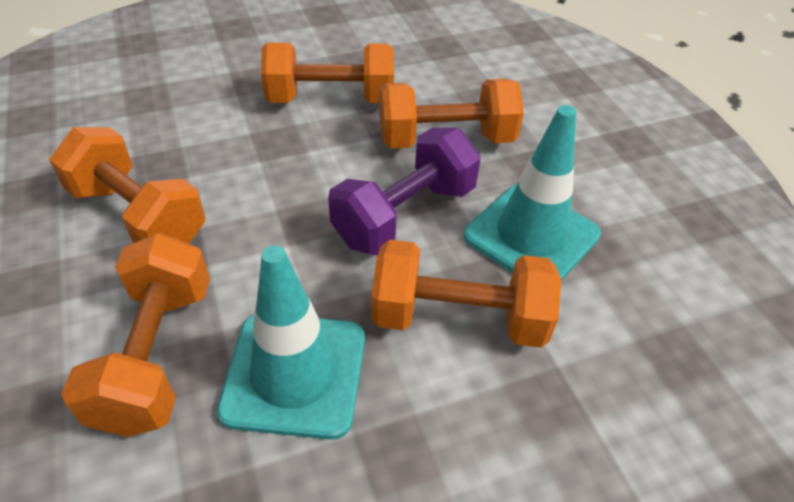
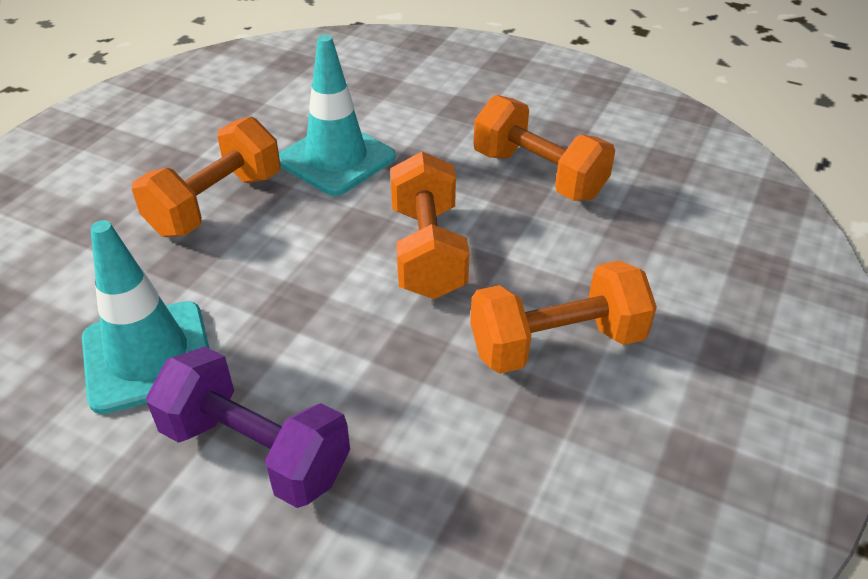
orange dumbbell: [49,127,205,244] [61,233,210,437] [261,43,394,103] [371,240,561,348] [379,79,524,149] = 5 -> [132,117,280,237] [390,152,470,299] [470,260,657,374] [473,95,615,201] = 4

